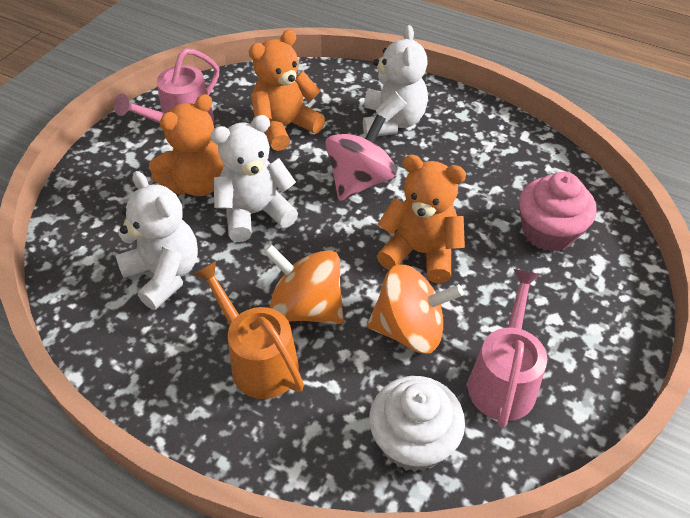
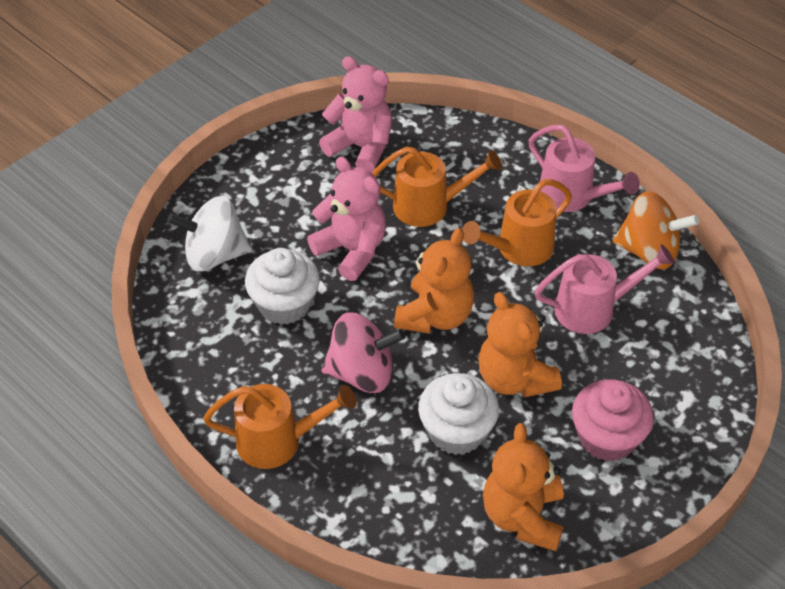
orange spinning top: [263,244,344,324] [367,264,464,354] = 2 -> [613,191,699,270] = 1
orange watering can: [193,261,304,399] = 1 -> [203,384,357,469] [372,146,502,227] [462,179,572,266] = 3
pink teddy bear: none = 0 -> [307,156,386,281] [319,56,392,173] = 2
white cupcake: [369,376,465,472] = 1 -> [245,248,320,325] [418,373,499,455] = 2
white spinning top: none = 0 -> [167,196,252,272] = 1
white teddy bear: [116,171,198,310] [210,115,298,242] [363,25,428,137] = 3 -> none = 0

